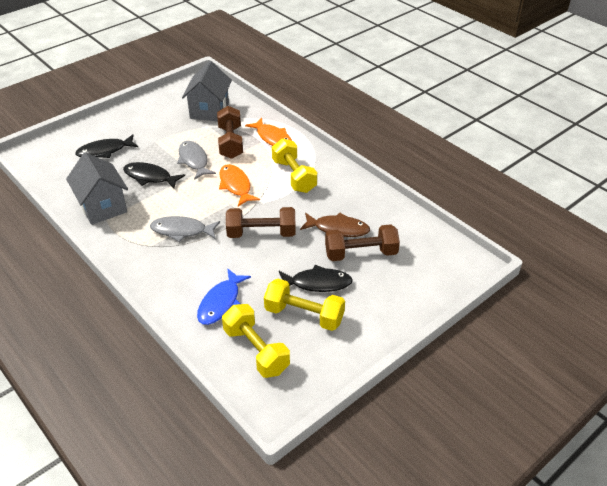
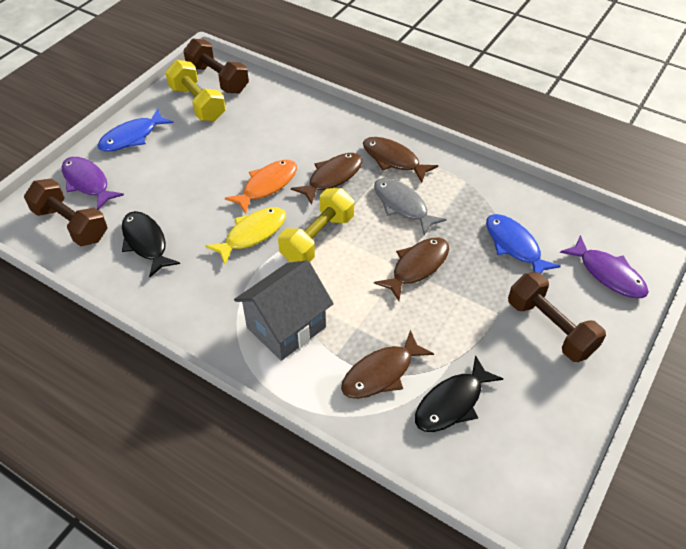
black fish: [75,135,138,158] [123,162,185,189] [279,265,353,292] = 3 -> [122,211,180,277] [415,355,503,432] = 2
blue fish: [197,268,251,325] = 1 -> [97,108,173,152] [486,214,561,274] = 2
brown fish: [300,213,370,237] = 1 -> [291,153,362,205] [341,330,434,399] [363,137,438,183] [374,238,449,301] = 4
grey fish: [150,216,220,242] [177,141,216,180] = 2 -> [374,178,447,235] = 1
grey house: [66,152,128,225] [182,61,232,121] = 2 -> [234,260,334,361] = 1
orange fish: [219,164,260,206] [245,118,292,146] = 2 -> [225,160,297,214] = 1
purple fish: none = 0 -> [61,157,124,210] [560,235,649,298] = 2
yellow dumbbell: [222,304,290,378] [264,279,345,331] [272,138,317,193] = 3 -> [165,60,226,121] [278,188,354,262] = 2
yellow fish: none = 0 -> [205,207,286,264] = 1

